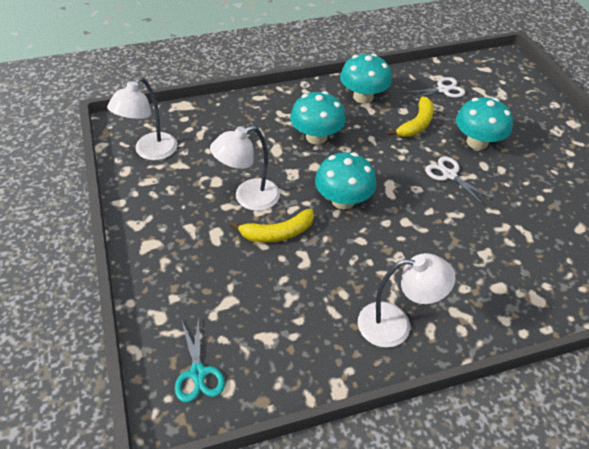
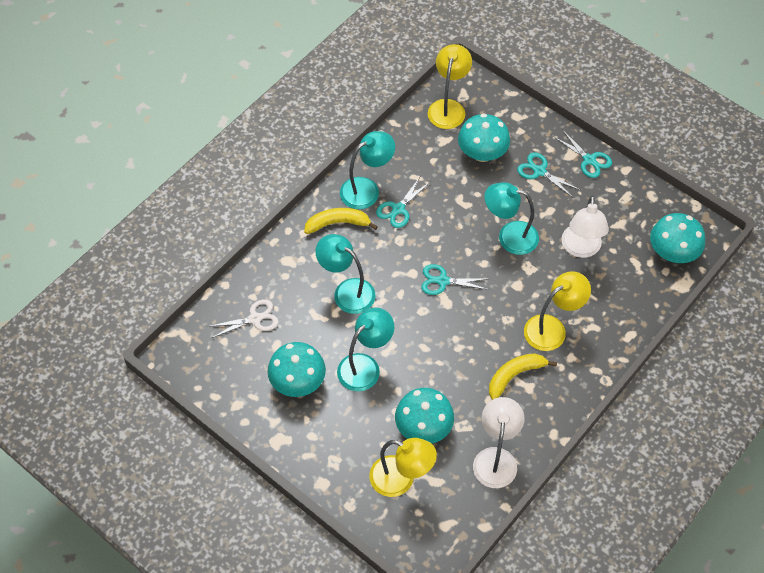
turquoise lamp: none = 0 -> [315,234,375,314] [337,307,394,392] [340,131,395,209] [485,182,539,255] = 4
turquoise scissors: [175,317,225,403] = 1 -> [376,177,430,228] [421,264,490,295] [517,153,580,197] [553,129,612,178] = 4
white lamp: [107,77,177,160] [210,125,280,211] [358,253,455,348] = 3 -> [473,397,524,488] [561,195,609,258] = 2
white scissors: [403,77,465,101] [425,156,493,205] = 2 -> [207,299,279,338] = 1
yellow lamp: none = 0 -> [369,438,437,497] [428,44,472,129] [524,271,591,351] = 3

